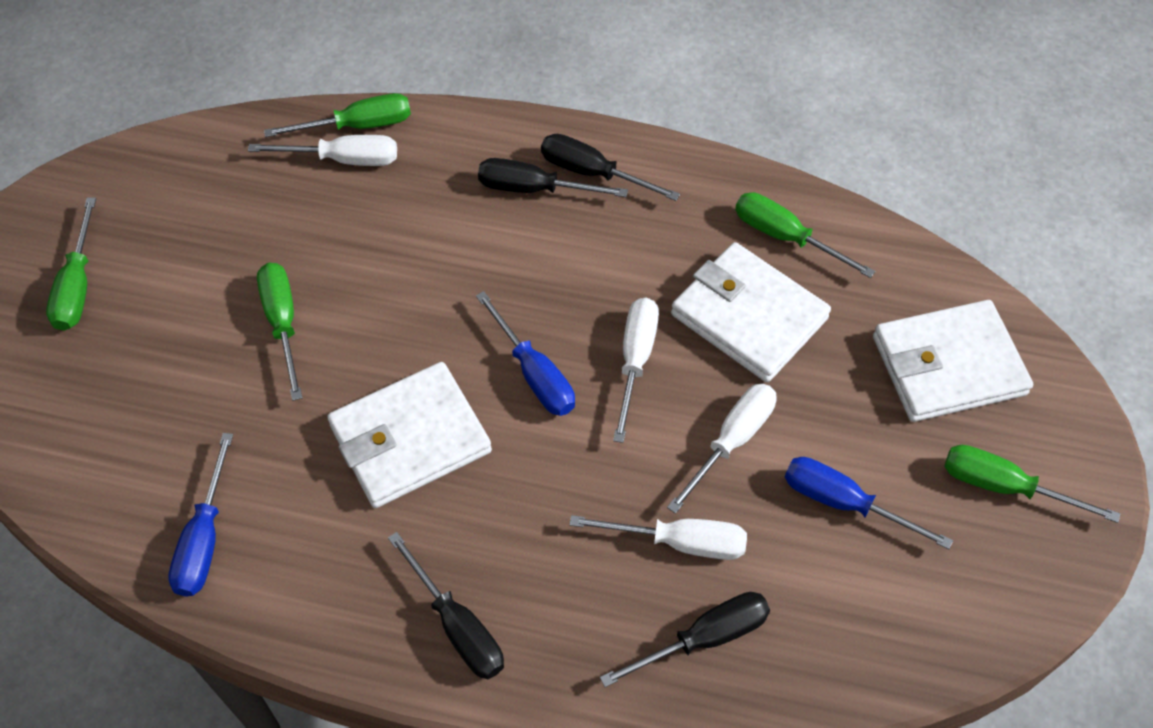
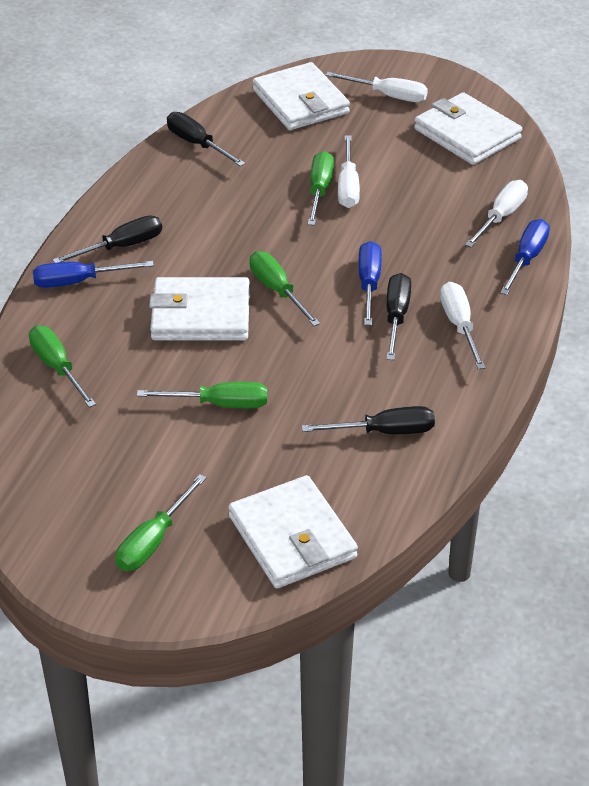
white wallet: [327,362,492,508] [671,242,831,382] [873,300,1033,422] = 3 -> [149,277,250,340] [228,475,358,588] [253,62,350,130] [414,92,522,165] = 4

